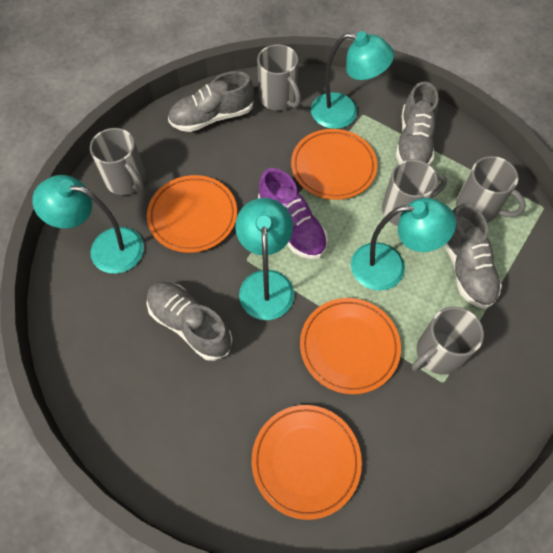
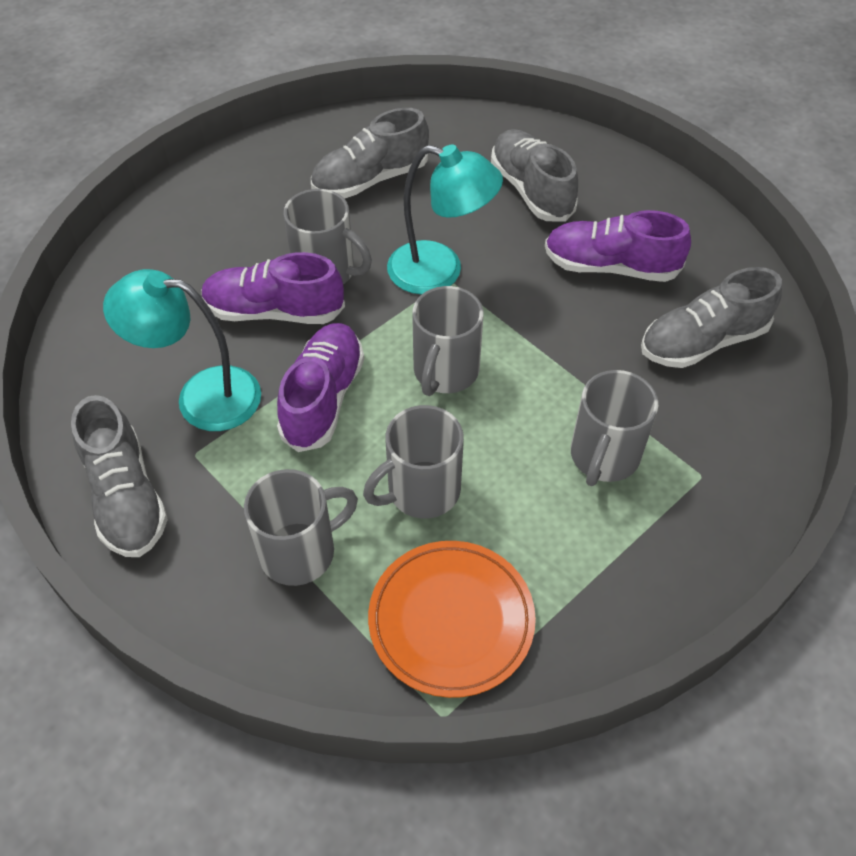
orange plate: [147,175,237,253] [252,405,362,520] [291,129,377,200] [300,298,401,394] = 4 -> [368,541,536,698] = 1
purple shoe: [258,168,328,259] = 1 -> [201,252,345,324] [277,323,364,452] [545,210,691,282] = 3
turquoise lamp: [32,175,144,274] [235,198,294,320] [311,31,394,129] [351,198,456,291] = 4 -> [103,269,261,431] [387,144,503,295] = 2

